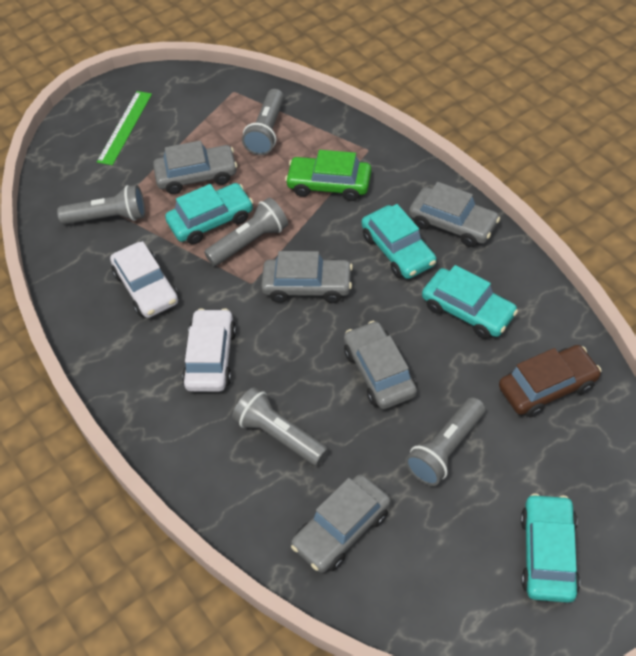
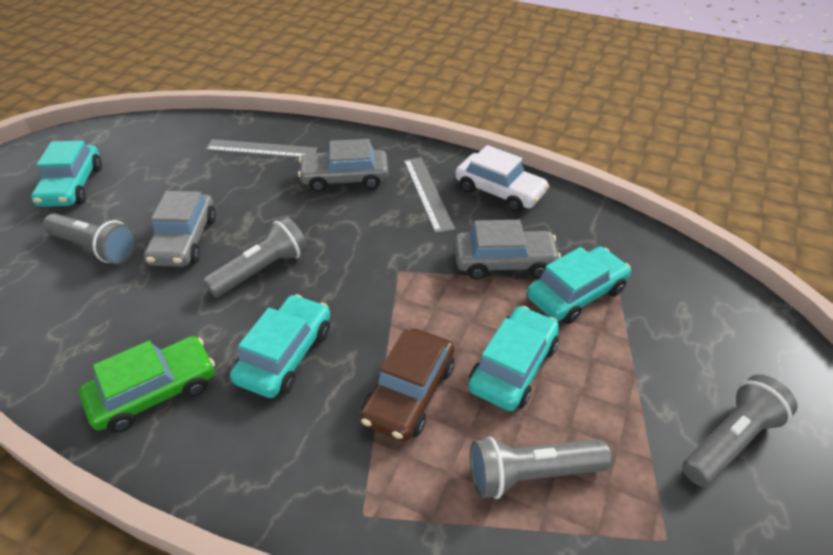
green ruler: [97,91,152,165] = 1 -> none = 0
grey car: [153,140,237,194] [261,251,353,303] [291,474,391,573] [344,321,417,409] [409,182,500,247] = 5 -> [144,191,216,267] [298,139,388,192] [455,220,561,280] = 3
grey flashlight: [57,185,145,225] [204,197,288,266] [232,387,328,466] [242,89,284,155] [405,397,486,486] = 5 -> [43,213,137,264] [203,217,308,297] [470,437,612,499] [682,374,798,487] = 4
grey ruler: none = 0 -> [205,139,318,158] [404,157,455,233] = 2
white car: [110,241,179,318] [182,308,237,392] = 2 -> [455,145,549,212] = 1

